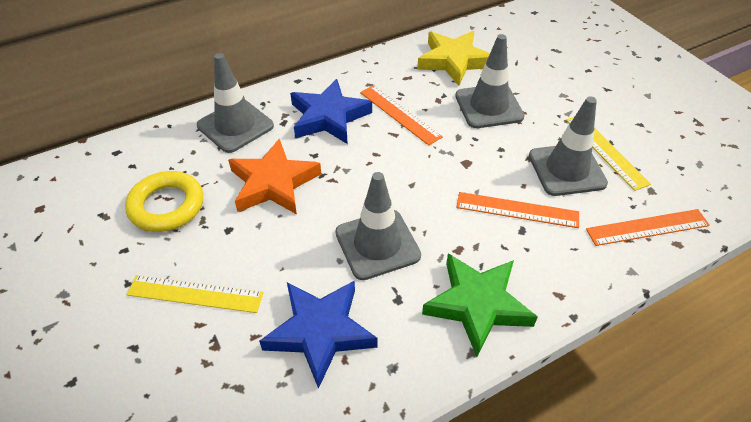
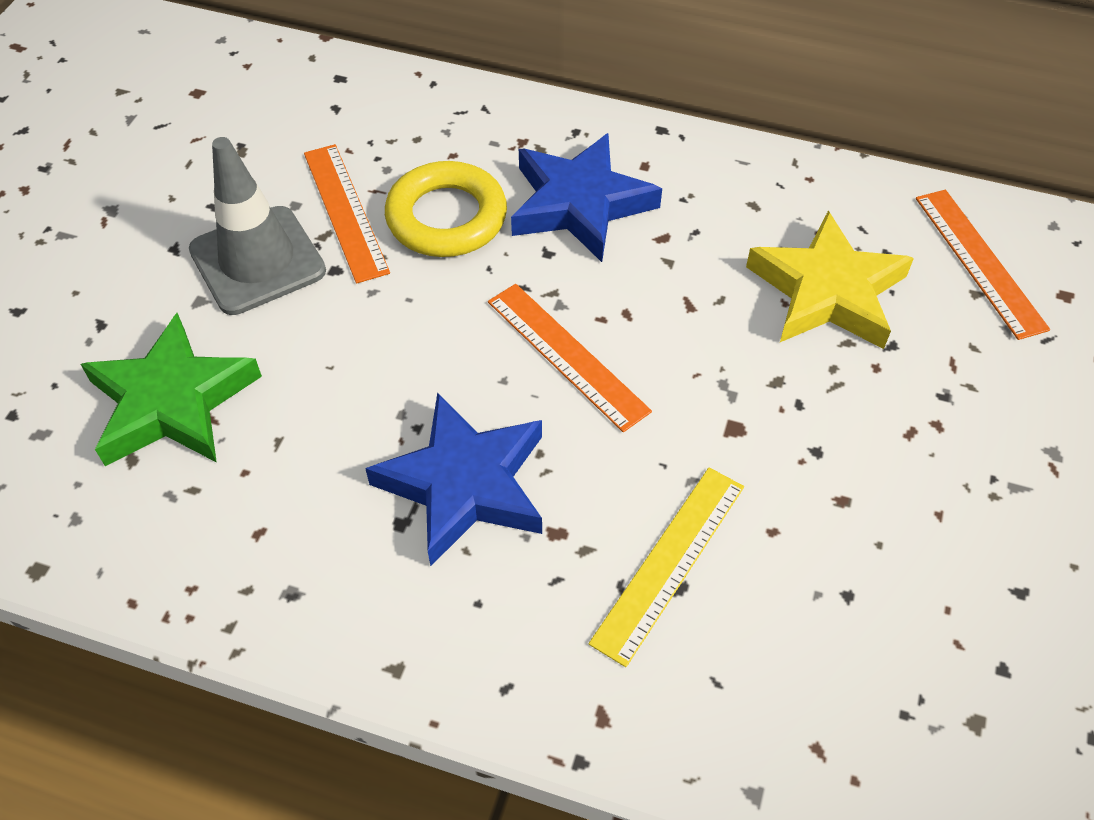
grey traffic cone: [197,53,274,153] [335,172,421,280] [455,34,525,128] [529,96,608,196] = 4 -> [189,137,326,315] = 1
orange star: [228,139,321,214] = 1 -> none = 0
yellow ruler: [126,275,263,313] [566,117,651,191] = 2 -> [589,467,744,667] = 1

